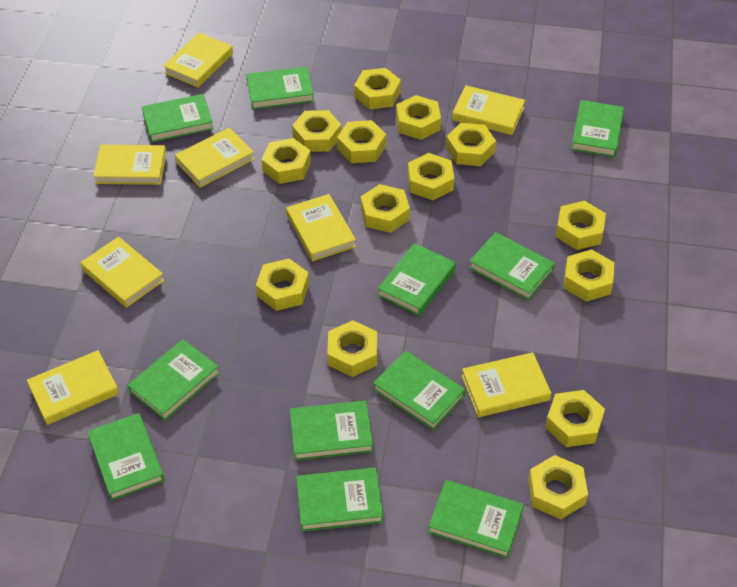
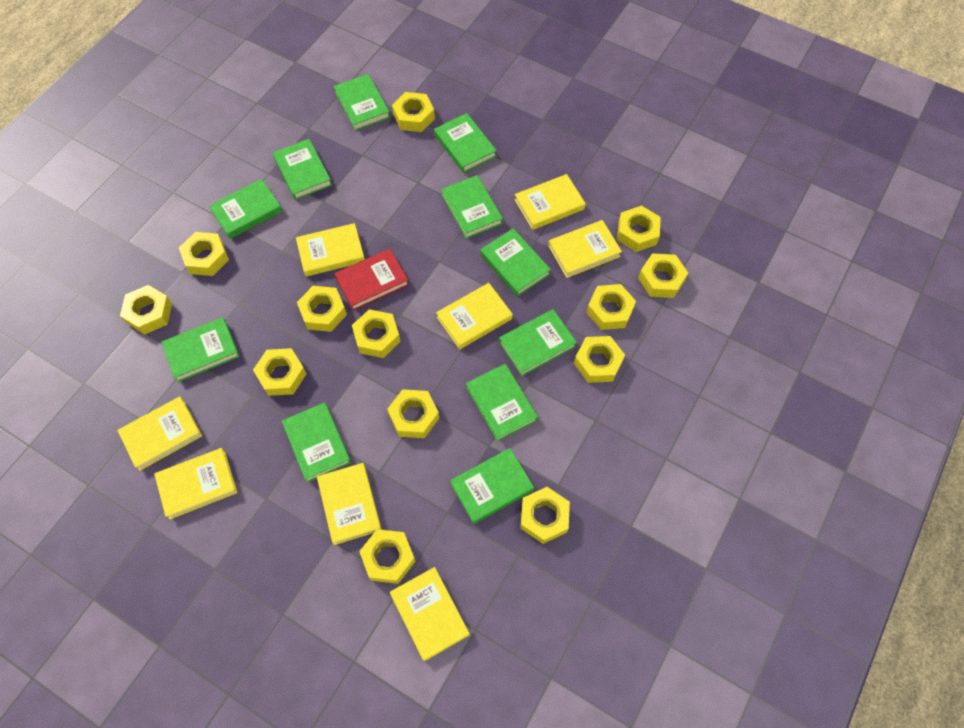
red book: none = 0 -> [334,249,409,311] = 1
yellow nut: [256,259,309,311] [261,138,311,184] [292,110,341,152] [327,320,377,377] [337,120,386,163] [354,68,401,109] [361,184,410,233] [396,95,441,140] [408,153,454,200] [446,123,496,166] [528,455,588,519] [545,390,605,447] [556,201,606,250] [564,249,615,302] = 14 -> [120,285,172,335] [179,232,229,276] [253,348,306,396] [297,286,347,332] [352,309,400,358] [359,529,416,584] [387,389,439,438] [392,92,435,132] [520,487,570,544] [574,336,625,383] [586,284,636,330] [617,206,661,252] [638,253,688,298] = 13

